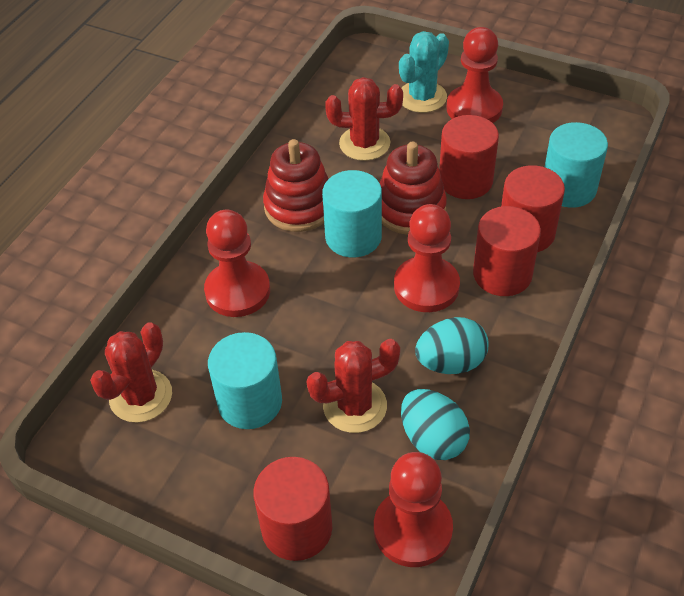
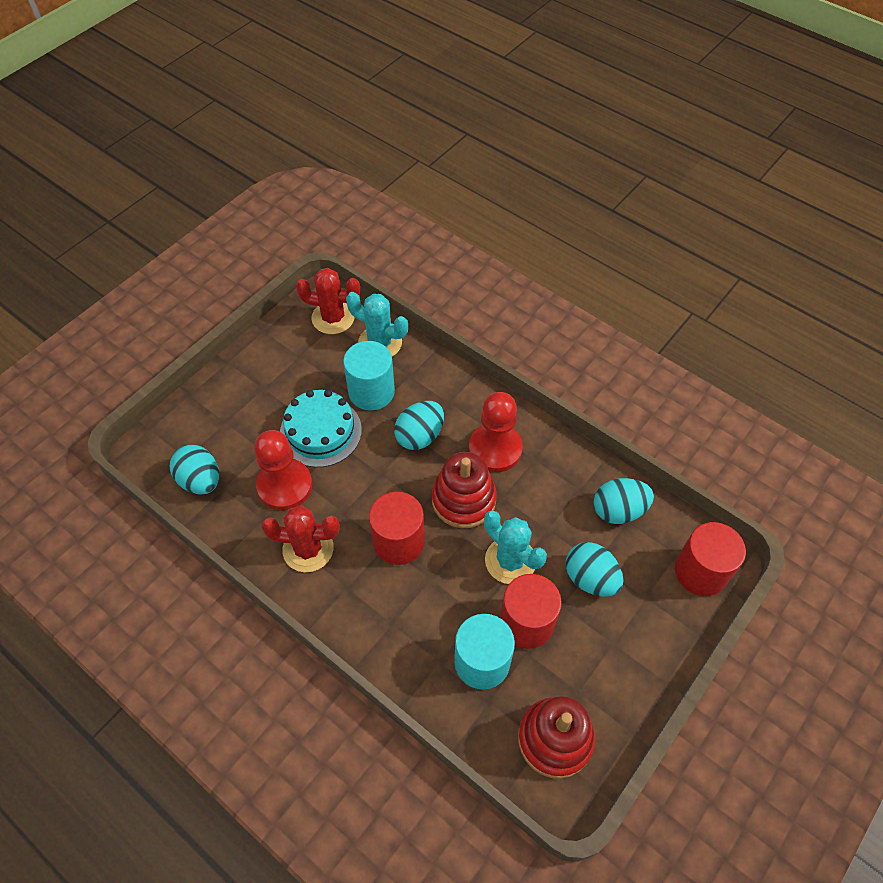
red cactus: [90,322,172,423] [306,339,400,433] [325,77,403,161] = 3 -> [262,505,340,572] [296,268,360,334] = 2
red cylinder: [254,457,332,561] [439,115,499,199] [473,206,541,296] [501,165,565,252] = 4 -> [369,492,425,565] [500,574,562,649] [675,522,746,596] = 3
red pawn: [204,210,270,317] [374,452,453,567] [394,204,460,312] [447,27,503,123] = 4 -> [254,430,312,510] [469,392,523,472] = 2
turquoise cactus: [399,31,449,113] = 1 -> [346,292,408,357] [484,511,547,584] = 2
turquoise cake: none = 0 -> [280,390,362,467] = 1
turquoise cylinder: [208,332,282,429] [322,170,382,257] [545,122,608,208] = 3 -> [343,341,395,411] [454,614,515,690] = 2
turquoise egg: [401,389,470,460] [415,317,489,374] = 2 -> [170,444,219,495] [394,401,444,450] [566,542,624,597] [594,478,654,524] = 4

